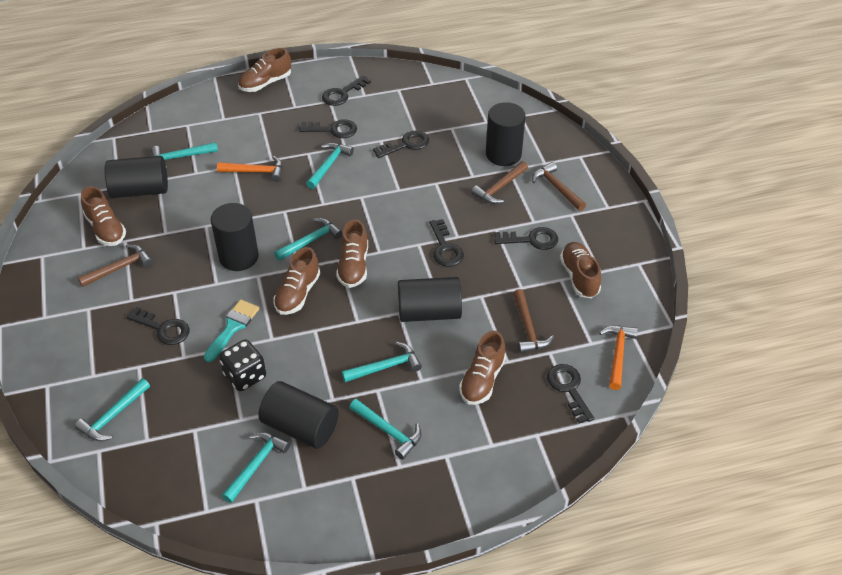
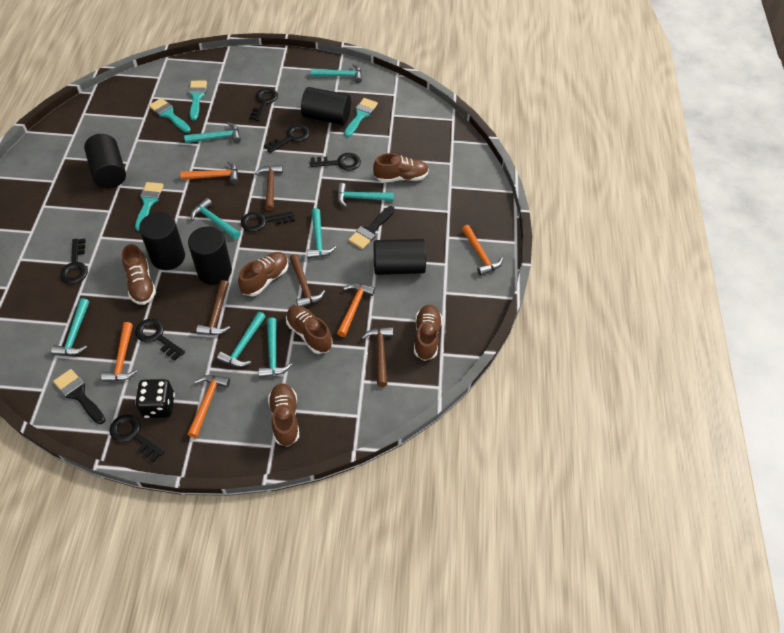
black brush: none = 0 -> [53,369,106,424] [348,206,395,249] = 2
orange hammer: [217,156,283,182] [599,326,638,390] = 2 -> [101,322,137,382] [180,161,238,184] [187,375,230,438] [337,283,375,337] [462,225,503,276] = 5
turquoise brush: [204,299,259,362] = 1 -> [135,182,164,231] [149,98,191,133] [189,81,207,120] [344,98,378,137] = 4
turquoise hammer: [75,378,150,441] [151,142,218,169] [222,432,290,503] [274,218,343,261] [306,142,354,189] [342,342,422,382] [349,399,421,460] = 7 -> [51,298,89,355] [184,122,241,143] [191,198,241,240] [217,312,266,367] [259,317,292,378] [307,208,336,259] [311,63,362,83] [337,183,394,207] = 8

